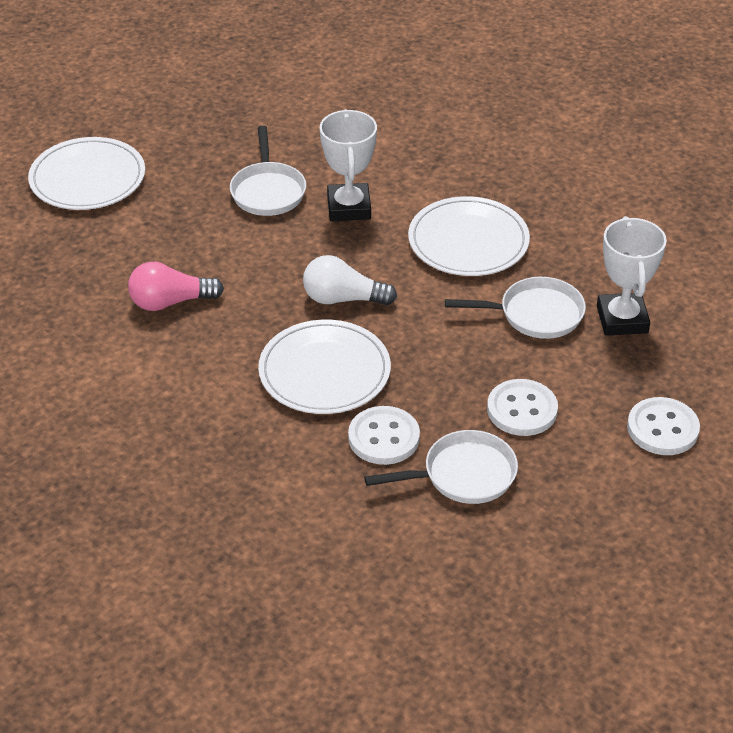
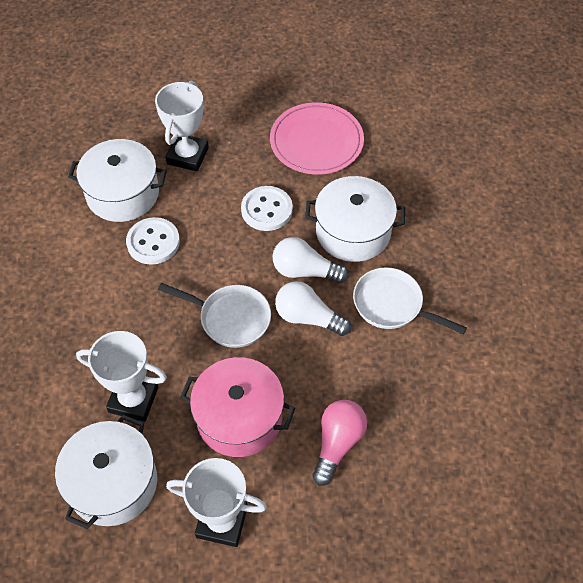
pink plate: none = 0 -> [270,102,364,175] = 1
pink pot: none = 0 -> [180,357,295,457] = 1
white button: [348,406,420,465] [487,379,558,436] [627,397,700,455] = 3 -> [126,217,180,265] [241,186,293,231] = 2
white light bulb: [303,255,397,305] = 1 -> [273,237,349,283] [275,281,351,336] = 2
white pan: [230,126,306,216] [364,430,518,504] [445,277,586,339] = 3 -> [158,283,271,348] [353,267,467,335] = 2
white plate: [28,137,145,210] [258,320,391,414] [408,196,530,276] = 3 -> none = 0
white pot: none = 0 -> [55,415,157,529] [68,139,167,222] [305,176,405,262] = 3
white trophy: [320,109,377,221] [597,216,667,336] = 2 -> [76,331,167,422] [155,81,209,171] [166,458,267,547] = 3

